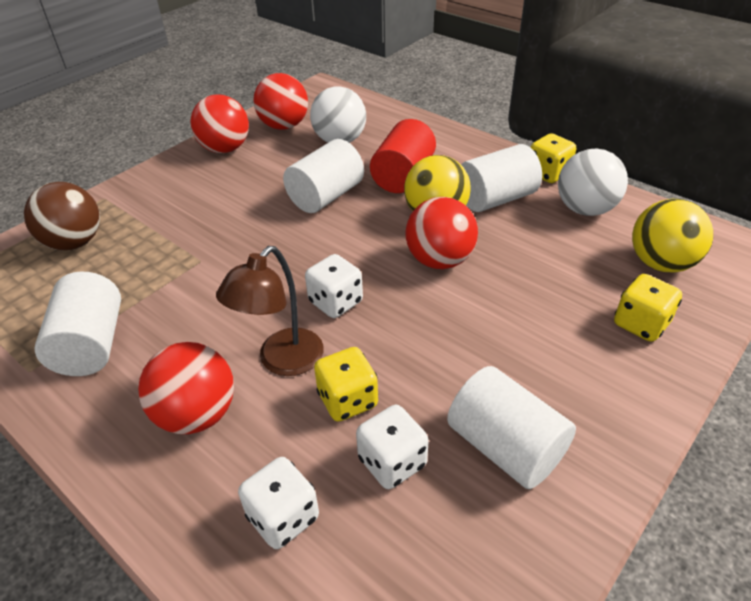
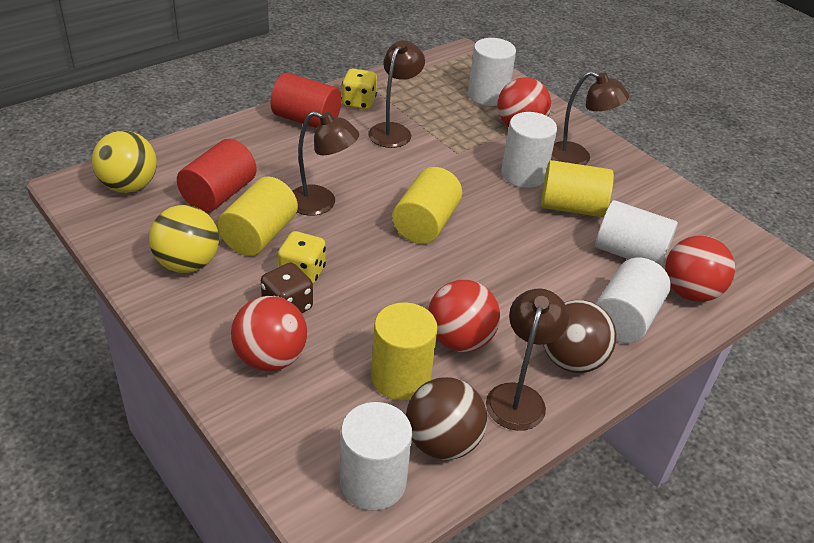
brown ball: [24,182,100,250] = 1 -> [406,377,487,460] [543,300,616,373] = 2
brown dice: none = 0 -> [261,263,313,313] = 1
brown lamp: [216,246,324,376] = 1 -> [293,111,359,216] [368,41,425,148] [486,289,569,431] [551,71,629,165] = 4
red cylinder: [370,119,436,193] = 1 -> [177,139,257,213] [271,73,342,128] = 2
white ball: [310,86,366,143] [558,149,628,216] = 2 -> none = 0
white cylinder: [34,272,121,376] [283,139,364,213] [447,366,576,489] [461,144,542,212] = 4 -> [340,402,412,510] [468,38,516,106] [501,112,557,188] [595,200,678,267] [596,257,671,343] = 5
white dice: [238,457,319,549] [305,254,363,318] [356,405,429,489] = 3 -> none = 0
yellow cylinder: none = 0 -> [217,176,298,256] [371,302,438,400] [392,167,462,244] [541,160,614,217] = 4
yellow dice: [314,347,378,421] [530,134,576,183] [614,274,682,342] = 3 -> [278,231,326,284] [342,69,377,110] = 2

